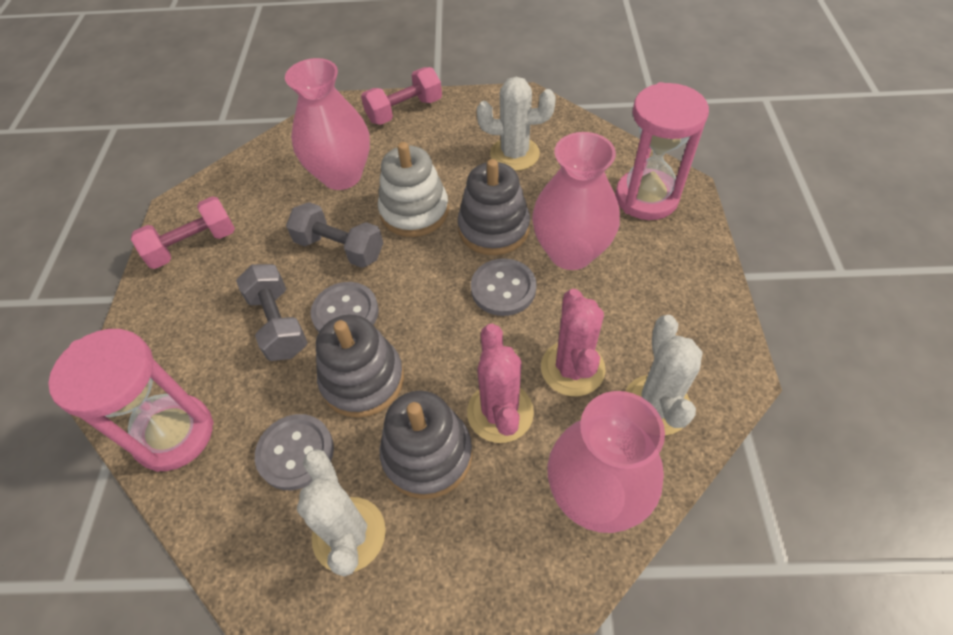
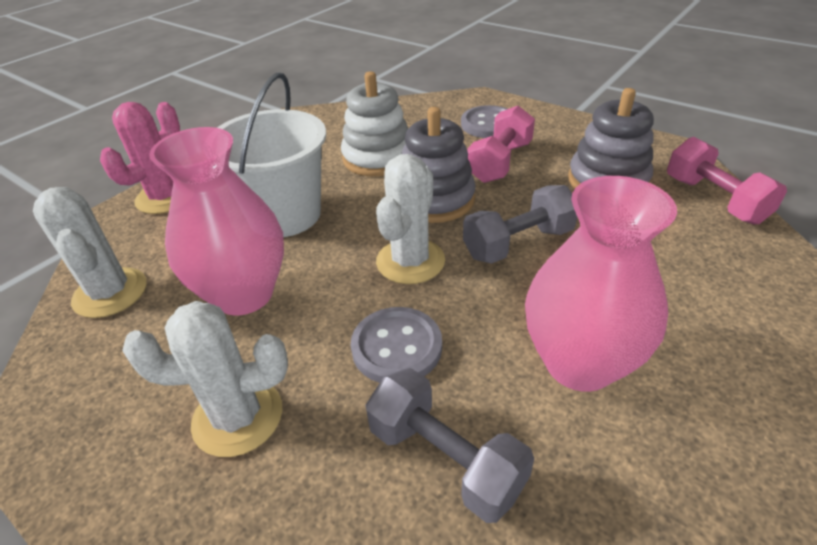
grey button: [255,414,334,490] [311,282,379,332] [471,258,537,316] = 3 -> [350,307,442,383] [461,105,508,138] = 2
grey stacking toy: [316,315,404,418] [380,391,472,499] [458,159,530,255] = 3 -> [402,107,476,223] [568,88,654,189] = 2
pink cactus: [467,324,534,443] [541,289,605,396] = 2 -> [100,102,180,214] = 1
pink hourglass: [48,329,214,472] [615,82,709,220] = 2 -> none = 0
pink vase: [285,58,370,190] [532,132,620,270] [548,391,665,533] = 3 -> [149,127,284,315] [525,176,677,392] = 2
white bucket: none = 0 -> [217,73,326,237] = 1

